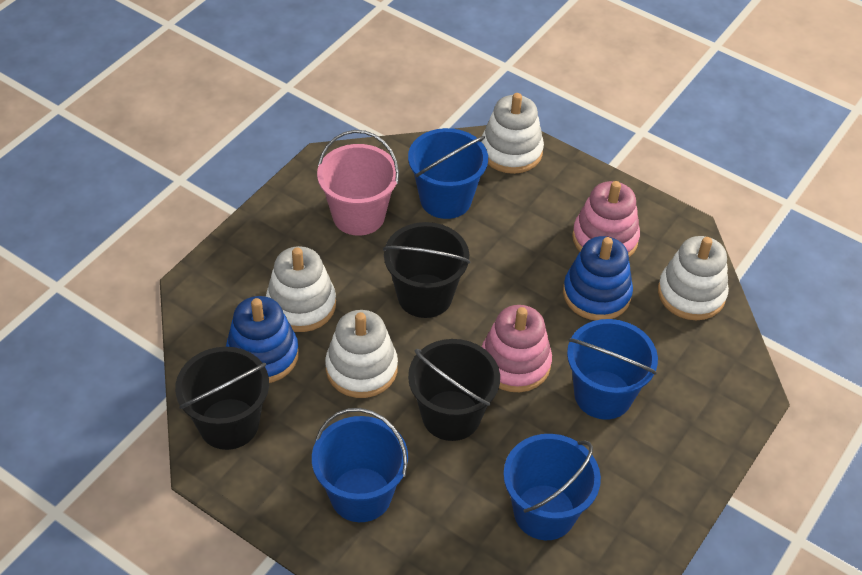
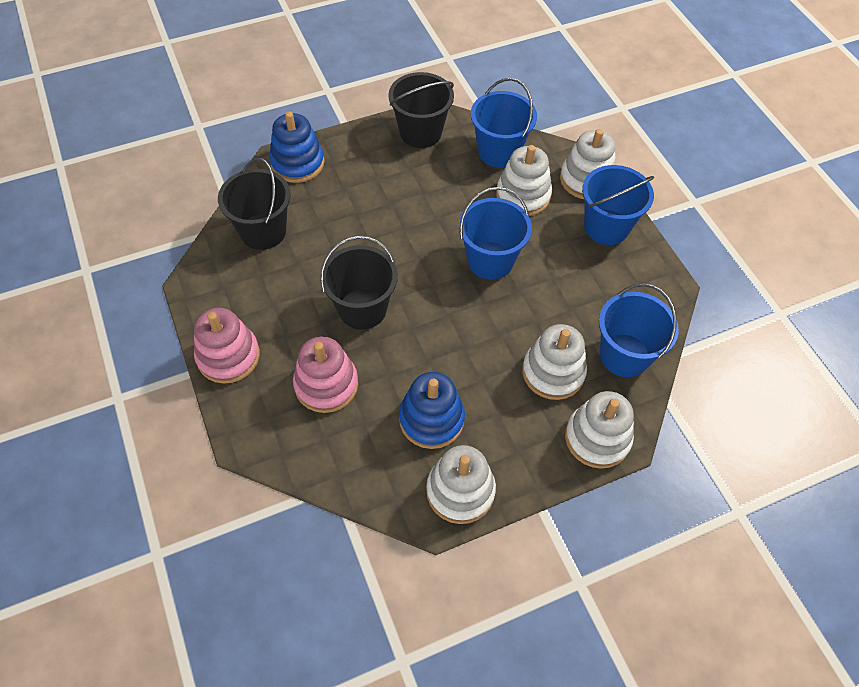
pink bucket: [317,130,399,236] = 1 -> none = 0
white stacking toy: [266,246,336,332] [325,310,398,398] [481,93,544,174] [658,236,729,320] = 4 -> [426,445,496,524] [496,145,552,216] [522,324,587,400] [560,129,616,199] [565,391,634,469] = 5

